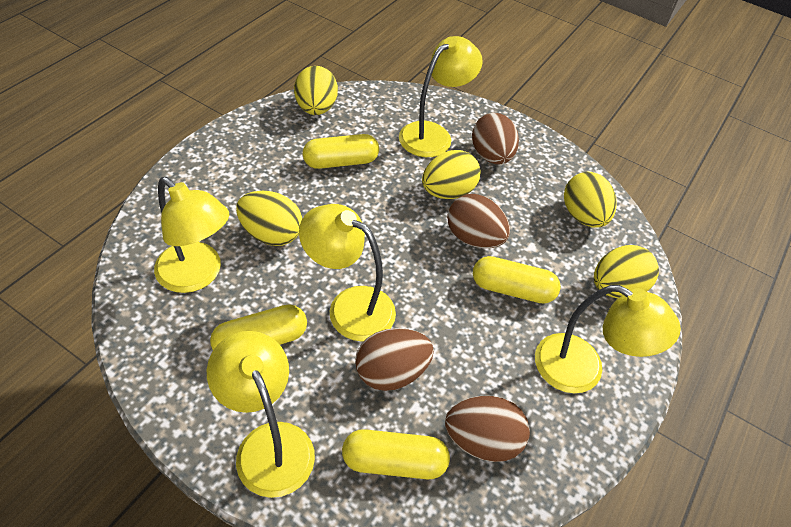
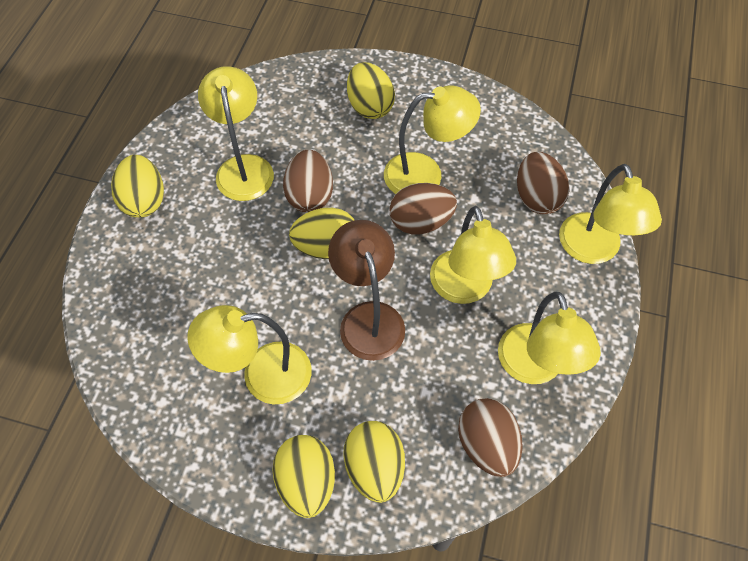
brown lamp: none = 0 -> [328,220,405,361] = 1
yellow capsule: [210,304,307,350] [303,134,379,169] [342,429,450,479] [473,256,561,304] = 4 -> none = 0
yellow lamp: [154,177,229,293] [207,331,315,498] [299,204,396,342] [399,36,483,157] [535,285,681,393] = 5 -> [187,305,312,405] [198,66,274,201] [384,85,481,194] [430,206,516,304] [498,292,601,384] [559,164,662,264] = 6

